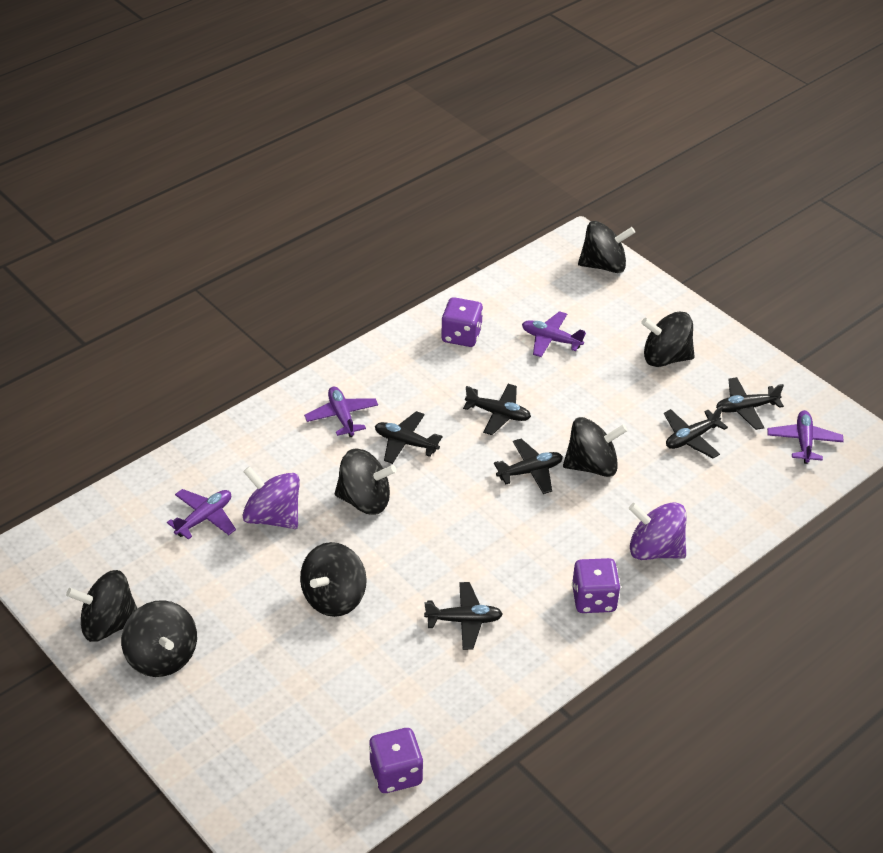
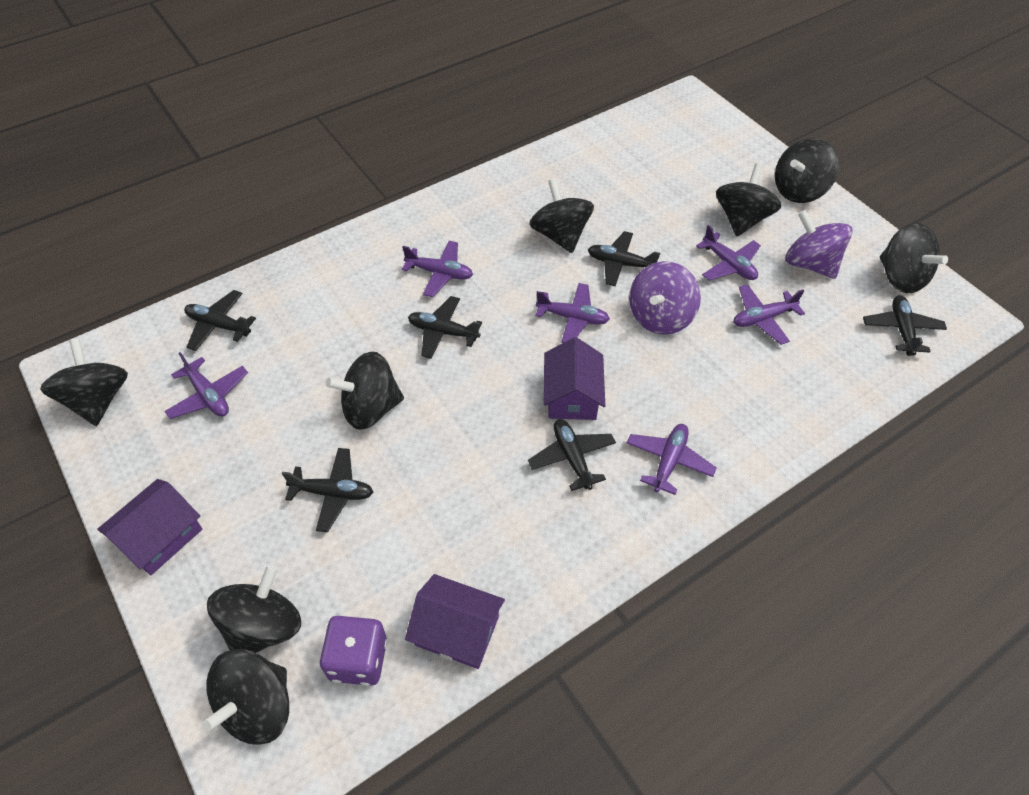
black spinning top: [66,570,138,642] [121,600,197,677] [300,542,367,617] [334,448,397,515] [563,417,627,477] [578,221,635,273] [641,312,695,367] = 7 -> [40,339,128,426] [202,649,289,745] [207,565,301,653] [326,351,404,430] [529,179,594,253] [716,163,781,236] [775,138,839,203] [880,223,948,293] = 8
purple dice: [369,728,423,793] [441,297,483,347] [572,558,621,613] = 3 -> [320,616,387,686] = 1
purple house: none = 0 -> [97,479,203,575] [405,574,505,669] [544,337,605,420] = 3
purple plane: [167,489,236,540] [304,386,378,437] [522,311,586,357] [767,410,844,464] = 4 -> [164,352,248,419] [402,241,473,297] [535,283,610,343] [627,424,717,495] [696,225,761,281] [734,284,805,345] = 6

